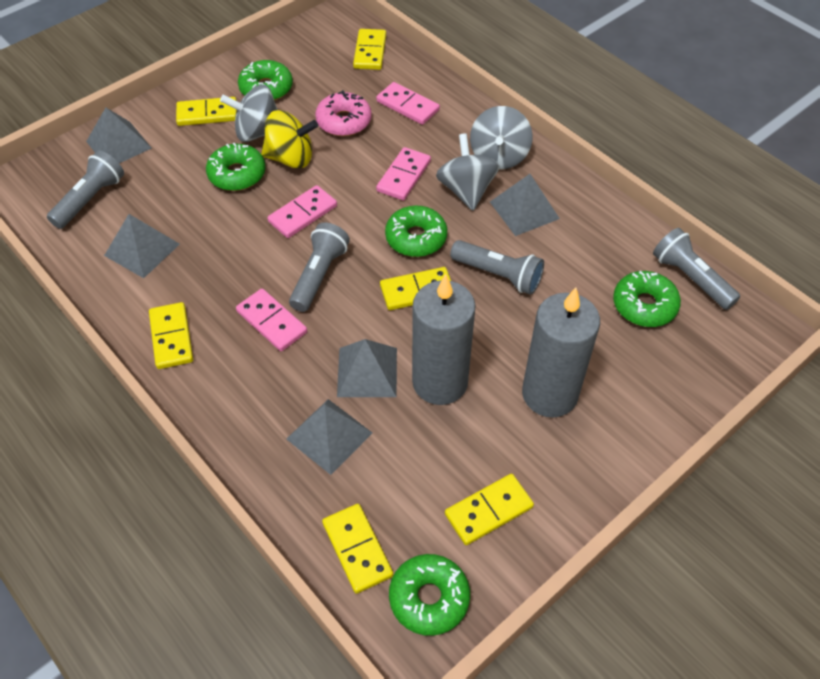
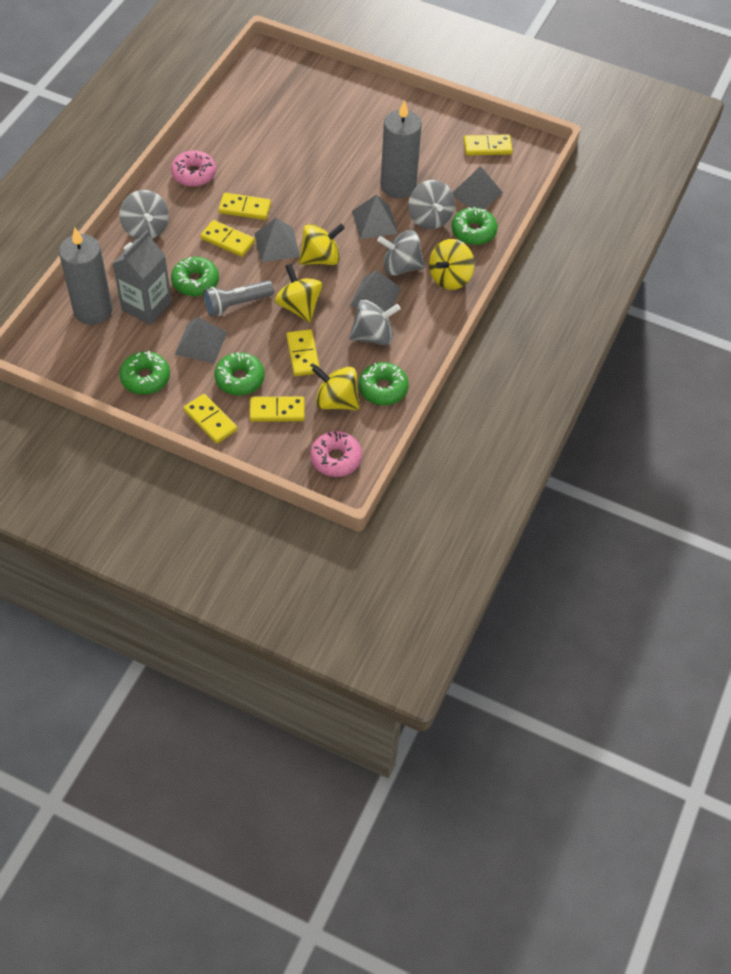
grey carton: none = 0 -> [112,230,172,325] = 1
grey flashlight: [47,150,124,229] [289,222,350,312] [450,240,544,295] [653,228,740,310] = 4 -> [203,280,274,317] = 1
grey spinning top: [220,85,278,142] [436,133,500,210] [470,106,533,169] = 3 -> [119,190,169,239] [349,300,401,345] [377,230,425,276] [408,180,455,229] = 4
pink domino: [236,288,307,351] [268,185,337,238] [376,82,440,125] [376,147,431,201] = 4 -> none = 0
pink donut: [315,90,372,136] = 1 -> [171,150,216,187] [310,431,362,477] = 2
yellow spinning top: [261,110,318,169] = 1 -> [275,264,323,322] [299,224,345,265] [312,365,360,410] [429,239,474,290] = 4

